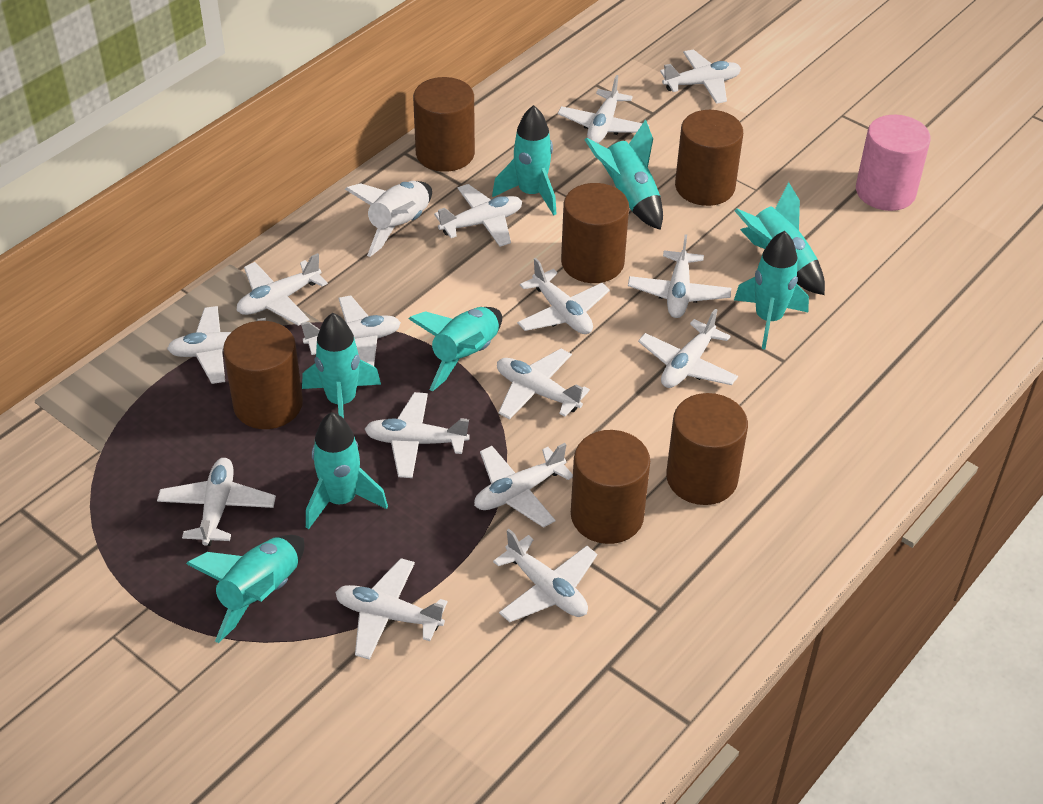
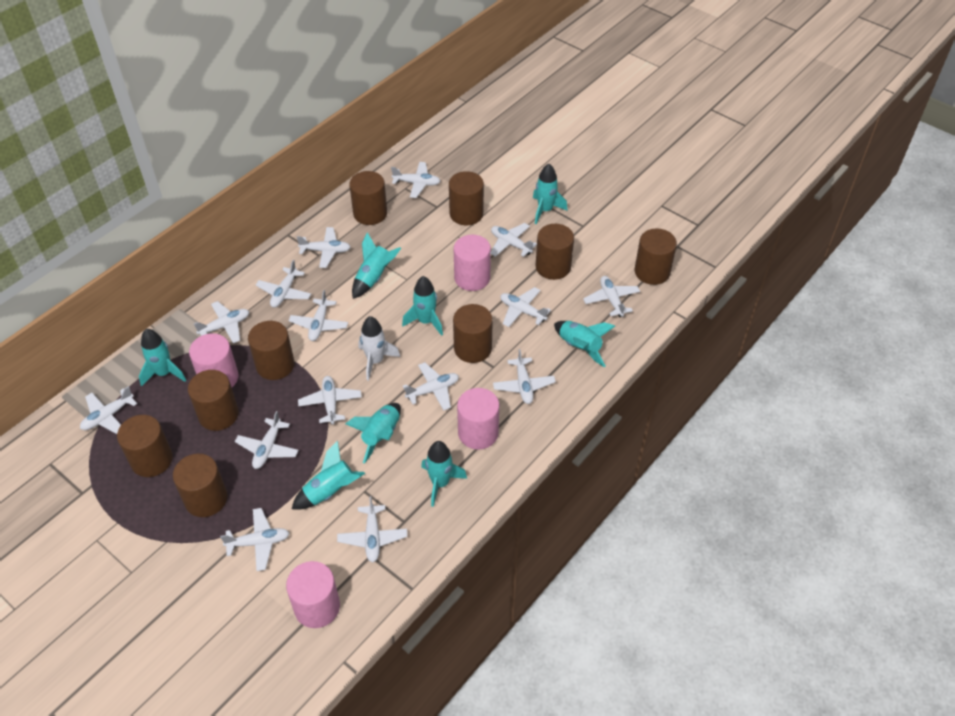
brown cylinder: [223,321,303,429] [413,77,475,172] [561,183,629,283] [571,430,650,544] [666,393,748,505] [675,110,743,206] = 6 -> [117,415,173,477] [173,454,227,517] [188,370,239,431] [248,321,295,380] [349,171,387,225] [449,171,484,225] [453,304,493,363] [535,224,574,280] [635,228,677,285] = 9
pink cylinder: [856,115,931,211] = 1 -> [189,333,239,387] [286,561,340,628] [454,235,491,291] [457,388,499,450] = 4

